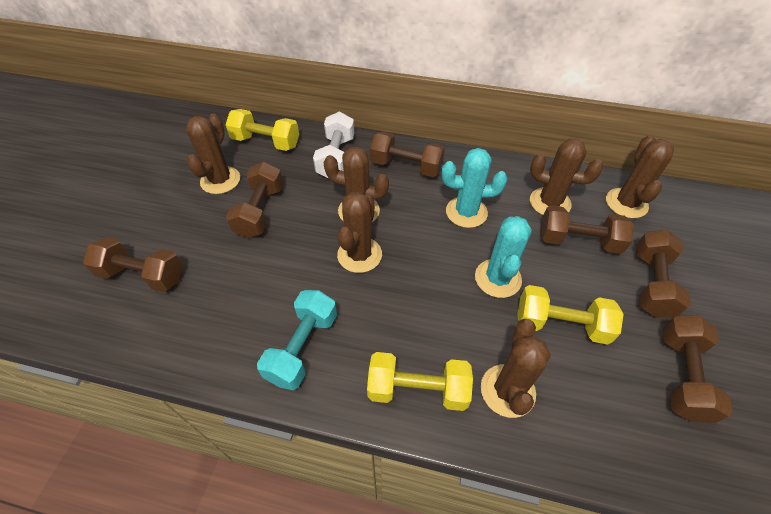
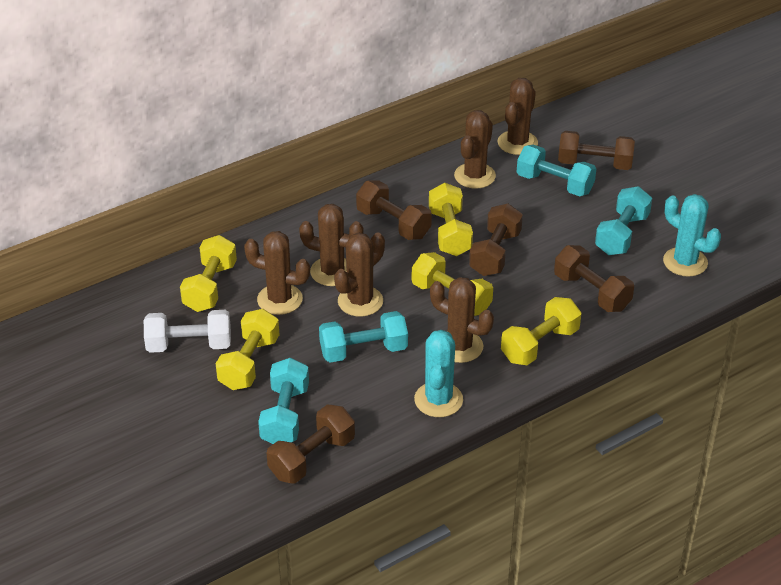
brown dumbbell: [83,237,183,292] [226,162,283,238] [370,131,445,177] [540,205,634,254] [636,229,691,318] [663,315,733,423] = 6 -> [267,405,355,484] [356,181,432,240] [469,204,523,276] [554,245,634,312] [558,131,635,170] = 5
turquoise dumbbell: [257,290,337,390] = 1 -> [258,357,309,444] [319,311,408,363] [517,145,596,196] [595,186,652,255] = 4
yellow dumbbell: [226,109,299,151] [367,352,473,411] [517,285,624,345] = 3 -> [180,235,237,312] [216,309,280,390] [412,252,493,316] [429,183,473,256] [501,297,582,365] = 5

